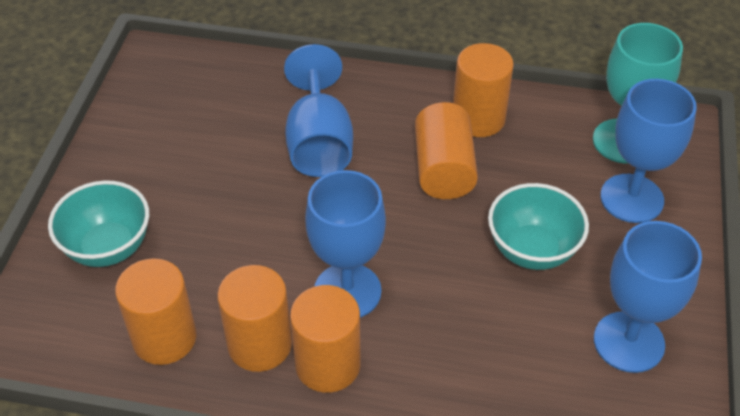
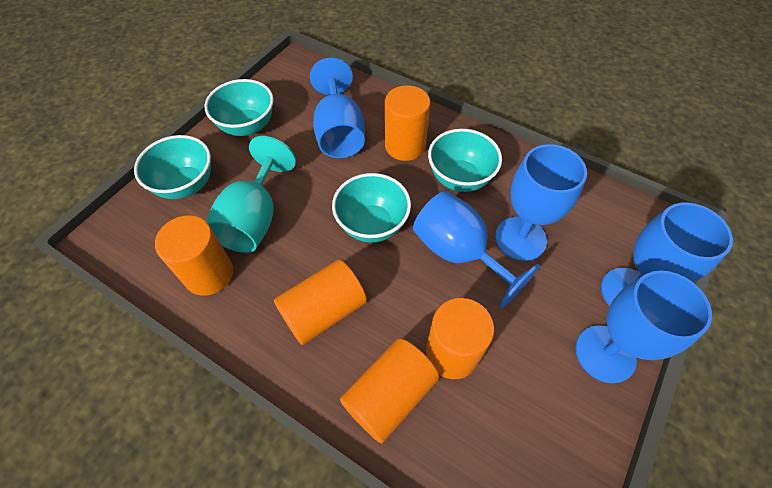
blue goblet: [284,44,353,177] [305,170,386,318] [594,221,702,373] [600,79,697,223] = 4 -> [310,57,365,158] [413,191,540,309] [495,144,587,261] [576,270,712,383] [601,203,733,306] = 5
turquoise bowl: [48,180,149,267] [488,183,589,270] = 2 -> [134,135,211,199] [204,79,274,136] [332,173,411,243] [428,129,502,192] = 4

